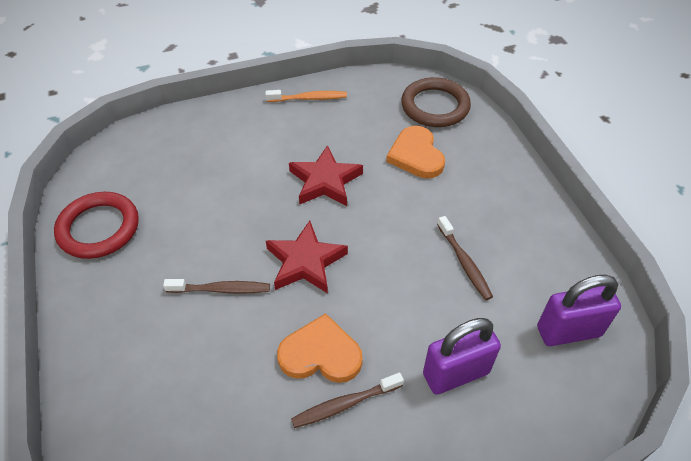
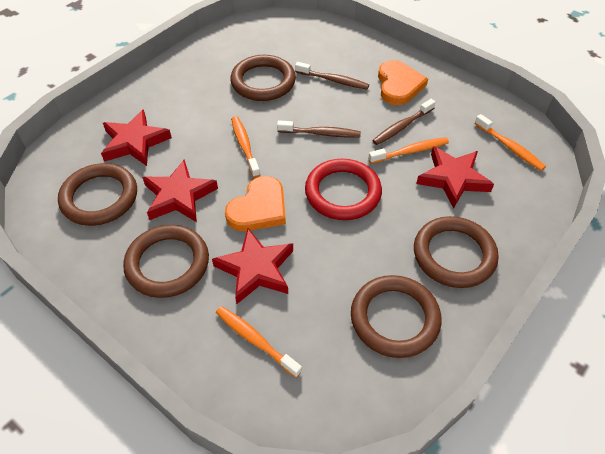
brown ring: [401,77,471,127] = 1 -> [58,163,137,226] [123,225,209,298] [230,55,296,101] [351,275,442,358] [414,216,499,288] = 5
orange toothbrush: [265,90,347,102] = 1 -> [216,306,302,378] [231,116,260,178] [368,137,449,164] [474,114,546,171] = 4
purple padlock: [423,318,501,395] [537,275,621,346] = 2 -> none = 0
red star: [266,221,348,293] [289,145,363,206] = 2 -> [101,109,172,166] [142,160,218,222] [212,229,293,304] [416,146,494,208] = 4

